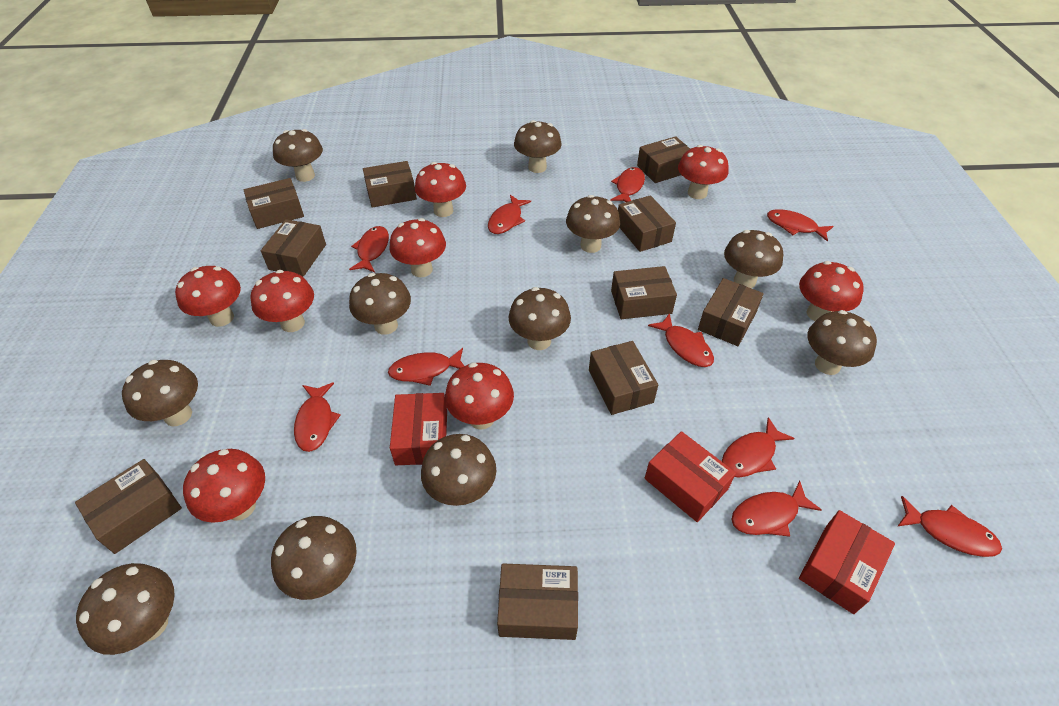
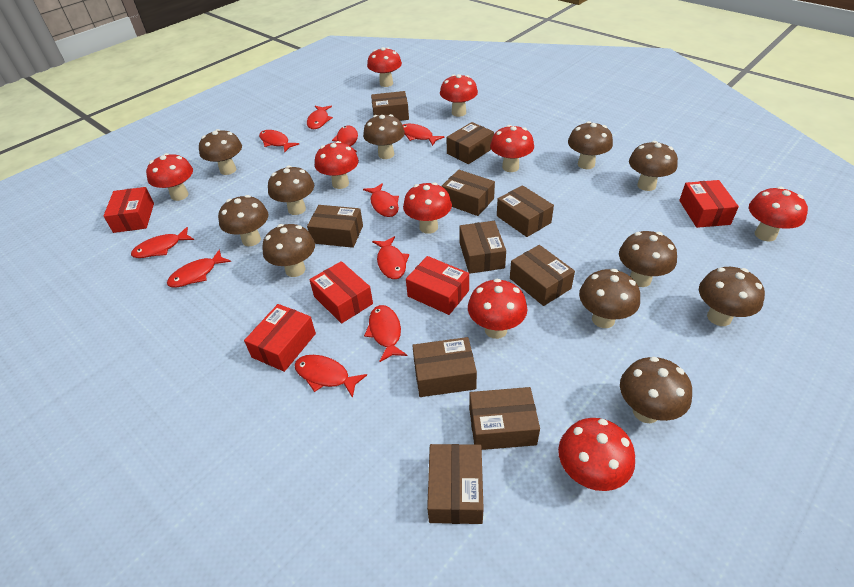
red box: [390,393,447,465] [645,431,736,522] [799,510,895,614] = 3 -> [104,187,154,233] [244,304,316,372] [309,261,373,324] [406,256,469,315] [679,180,739,228] = 5
red mushroom: [175,266,241,327] [183,449,265,523] [251,270,314,332] [389,218,446,277] [415,162,466,217] [445,363,514,430] [678,145,729,199] [799,261,864,321] = 8 -> [146,153,193,201] [315,141,359,189] [367,47,402,87] [403,182,452,234] [440,74,478,117] [468,278,528,339] [490,125,534,172] [558,418,635,491] [749,187,808,242] = 9

